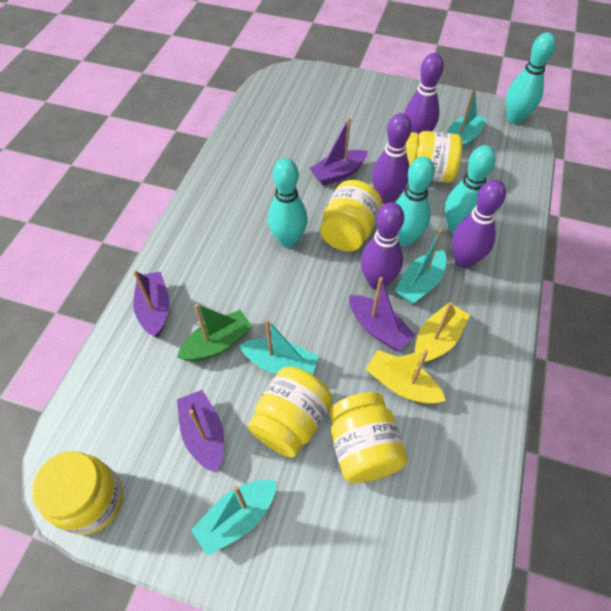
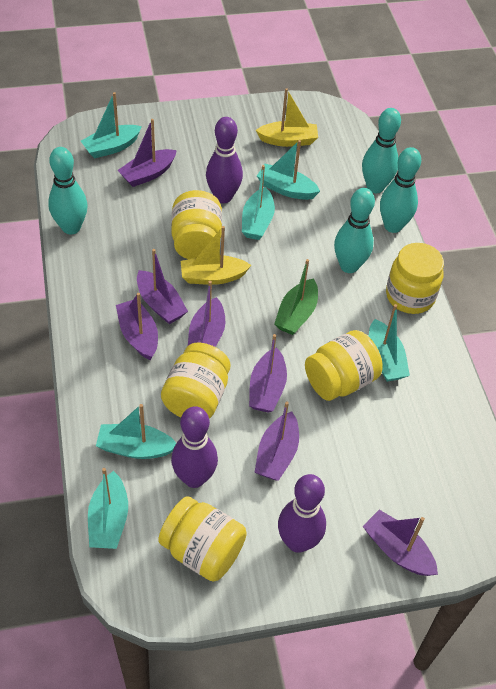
purple boat: [133,270,169,338] [177,390,224,473] [310,117,368,186] [349,277,415,351] = 4 -> [116,293,158,360] [118,119,177,187] [137,249,188,324] [188,281,225,347] [249,334,287,413] [255,402,299,481] [363,510,438,576] = 7
purple bowling pin: [361,202,404,290] [372,113,412,204] [404,53,444,135] [452,179,506,268] = 4 -> [171,406,218,488] [206,117,243,203] [278,474,326,553] = 3
turquoise boat: [191,480,277,556] [239,319,319,375] [394,229,447,304] [447,88,487,148] = 4 -> [81,92,142,159] [88,468,128,549] [96,404,176,459] [242,165,275,240] [257,140,320,200] [369,304,410,382] = 6

